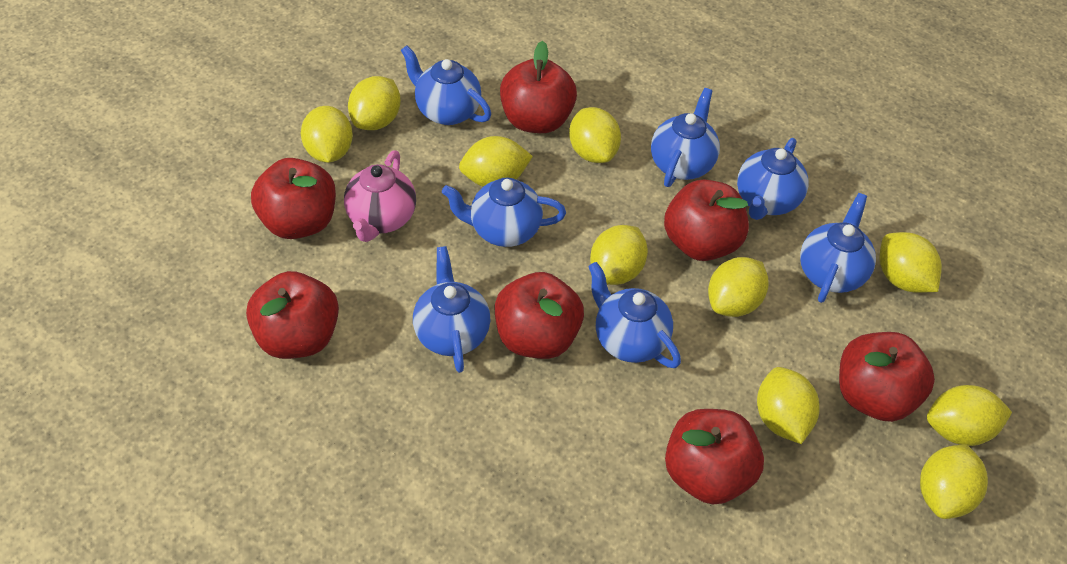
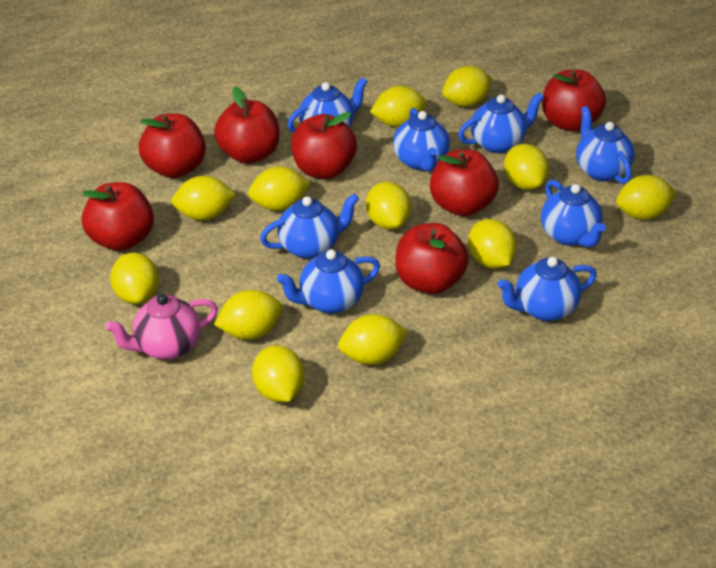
blue teapot: [401,45,491,125] [413,246,490,373] [442,178,566,247] [588,262,681,368] [651,88,720,187] [737,138,808,220] [800,193,876,303] = 7 -> [260,194,359,259] [277,249,380,314] [287,77,368,133] [393,108,450,171] [458,92,544,153] [498,257,597,321] [541,180,606,247] [576,106,634,184] = 8
yellow lemon: [301,106,353,163] [348,76,401,130] [459,136,533,186] [569,107,621,163] [590,225,648,285] [708,257,769,317] [757,367,820,444] [880,232,942,293] [920,444,988,519] [927,385,1012,446] = 10 -> [110,252,159,304] [172,176,236,220] [214,290,283,340] [248,166,310,211] [252,345,305,402] [338,314,408,365] [366,182,411,230] [370,86,426,127] [442,66,492,107] [468,219,517,269] [504,144,549,190] [616,175,677,220] = 12

